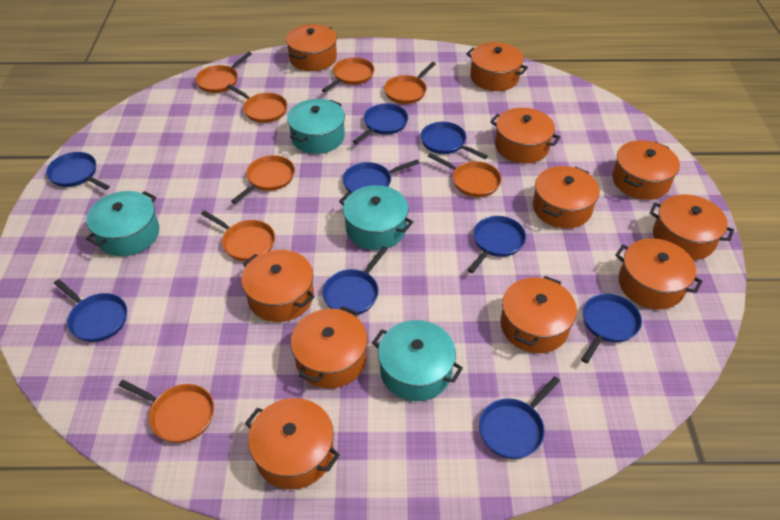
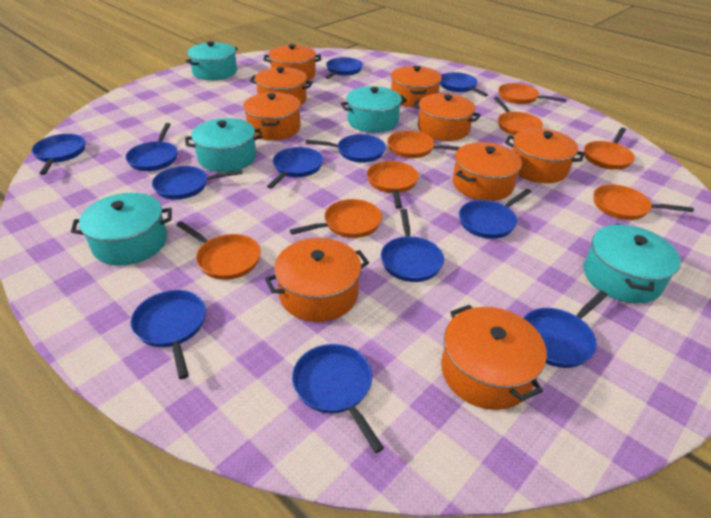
blue pan: [46,152,110,190] [54,279,127,342] [322,246,388,315] [342,159,419,193] [353,104,408,144] [420,122,488,159] [468,216,526,273] [479,376,560,459] [581,294,642,363] = 9 -> [32,134,85,175] [125,123,178,171] [131,290,206,379] [152,166,243,200] [267,147,323,189] [292,344,384,453] [306,134,386,163] [325,57,363,79] [381,209,444,282] [440,72,488,96] [459,189,531,239] [523,291,608,368] = 12
orange pot: [241,250,315,322] [245,398,340,489] [286,24,337,71] [291,306,368,388] [466,42,528,91] [490,108,560,164] [500,276,577,353] [533,166,600,229] [612,140,680,200] [615,238,703,310] [650,194,734,260] = 11 -> [243,92,301,140] [249,67,313,105] [264,44,321,81] [265,238,369,322] [391,66,442,108] [413,93,481,141] [441,305,547,410] [453,142,522,201] [505,128,584,183] = 9
turquoise pot: [86,191,159,256] [287,99,345,154] [339,185,413,250] [372,320,463,401] = 4 -> [71,193,172,266] [185,41,238,80] [185,118,263,172] [340,86,407,133] [584,224,681,303] = 5

